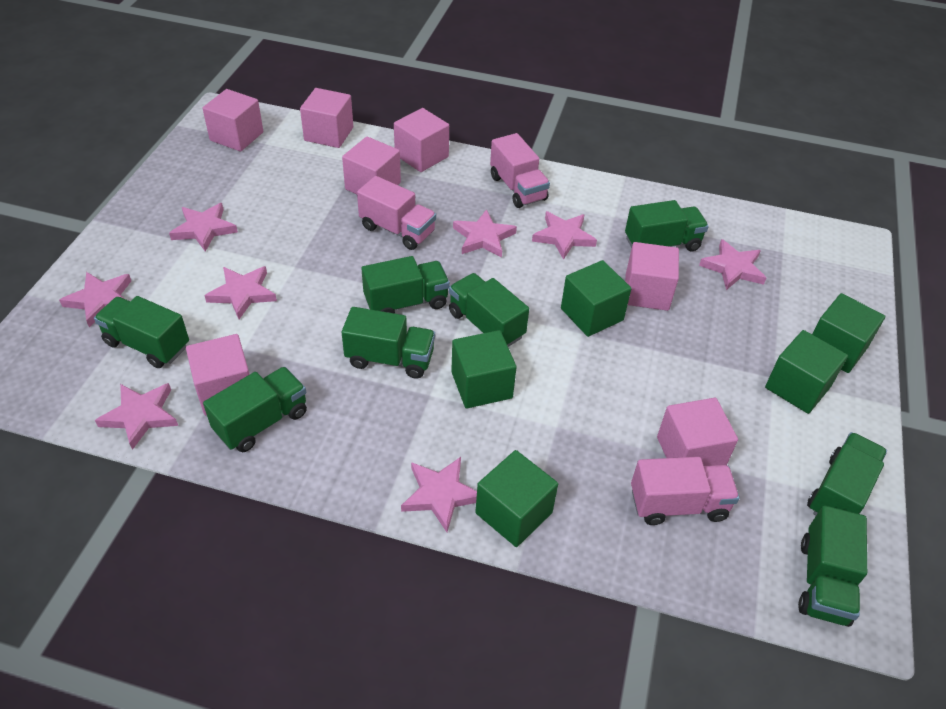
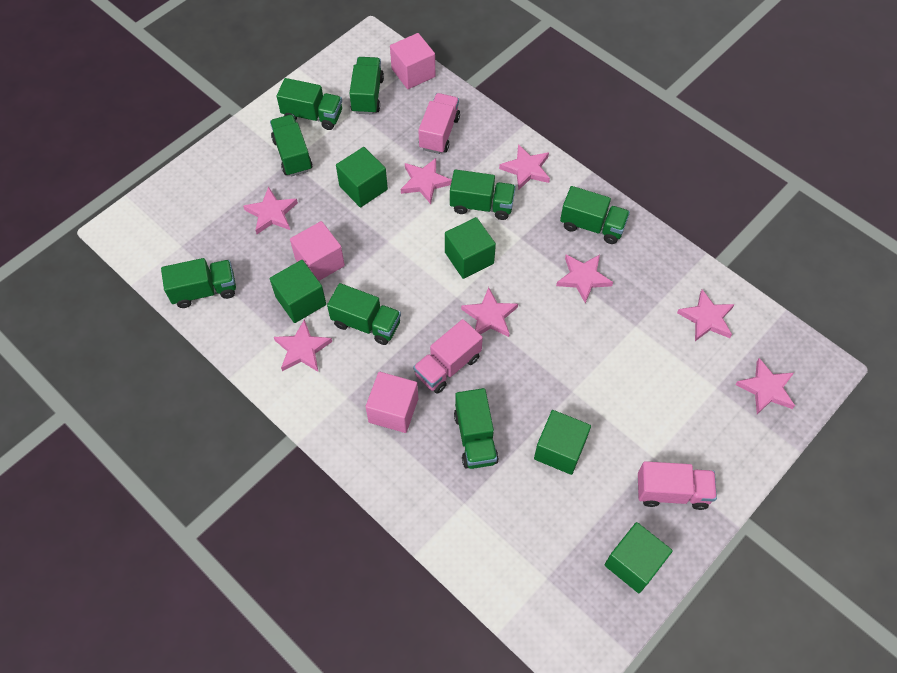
pink cube: [186,334,250,415] [202,89,263,151] [300,88,353,148] [342,137,401,194] [394,108,449,172] [625,242,679,311] [657,398,738,466] = 7 -> [290,221,345,281] [366,372,418,433] [390,33,435,89] = 3

